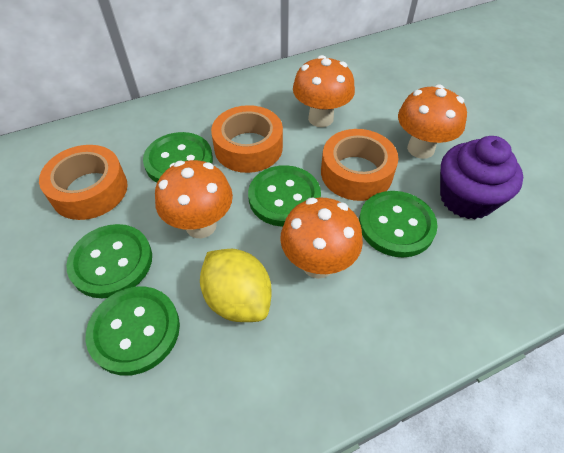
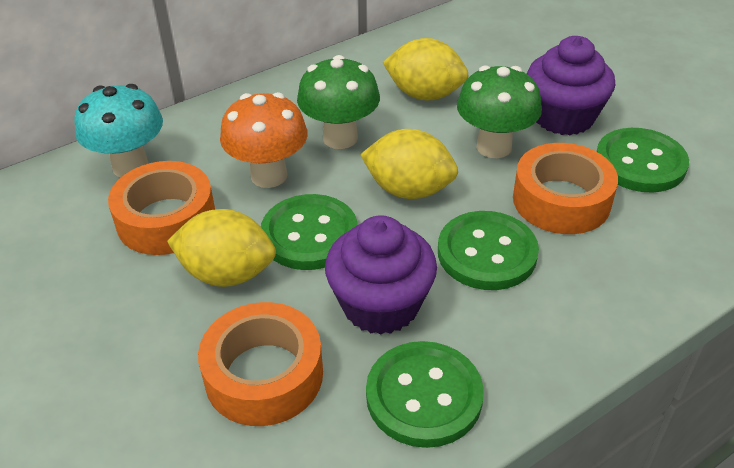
green button: [66,224,152,298] [86,286,180,376] [143,132,213,183] [248,165,321,227] [359,191,438,257] = 5 -> [261,194,357,270] [366,341,484,448] [438,211,539,290] [596,128,689,193] = 4
green mushroom: none = 0 -> [297,55,380,149] [457,65,542,158] = 2
orange mushroom: [155,160,233,238] [280,198,363,279] [293,55,355,127] [398,84,467,159] = 4 -> [220,92,308,188] = 1
purple cupcake: [440,136,523,219] = 1 -> [325,215,437,335] [527,36,615,135] = 2
turquoise mushroom: none = 0 -> [74,84,163,177] = 1
yellow lemon: [200,249,272,322] = 1 -> [167,209,276,287] [360,129,458,199] [383,38,468,100] = 3

